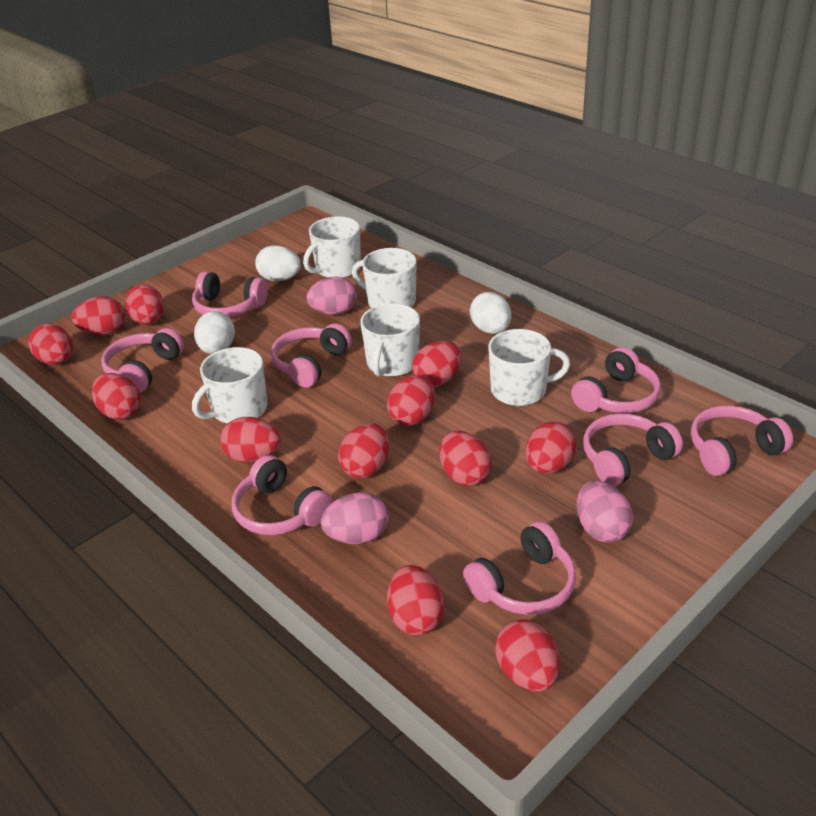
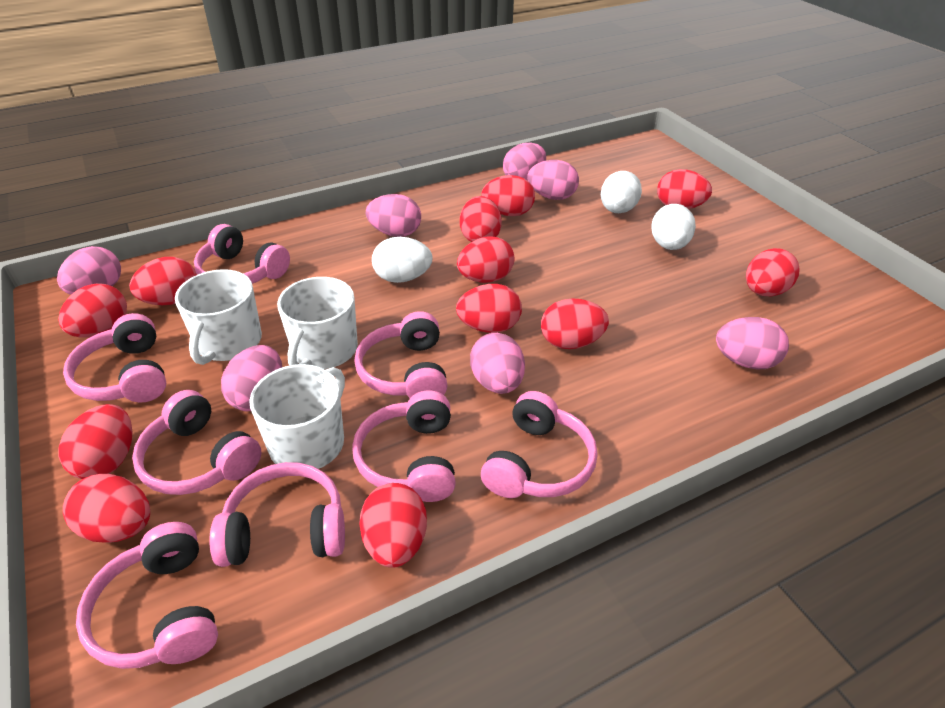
pink egg: [306,277,357,315] [321,492,389,544] [577,481,633,542] = 3 -> [57,246,121,295] [221,345,282,411] [366,194,421,237] [470,333,525,394] [503,143,546,181] [527,160,579,200] [716,317,789,369] = 7
white mug: [192,347,267,423] [303,216,361,278] [352,248,417,308] [360,303,420,377] [488,329,570,406] = 5 -> [175,269,262,365] [249,364,345,469] [277,277,358,369] = 3

